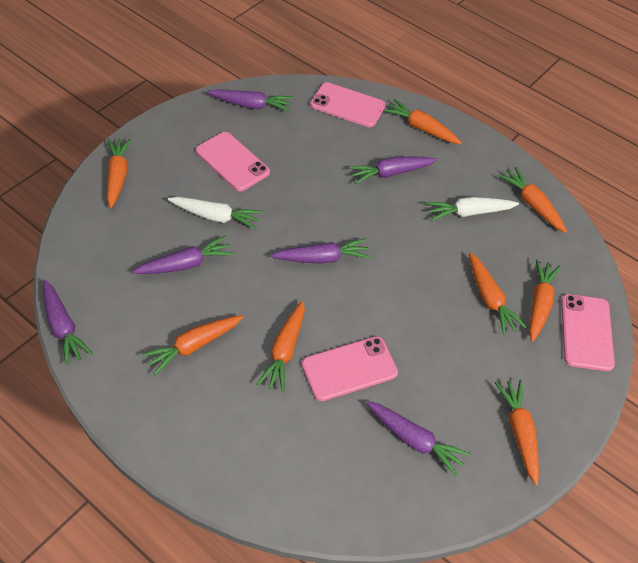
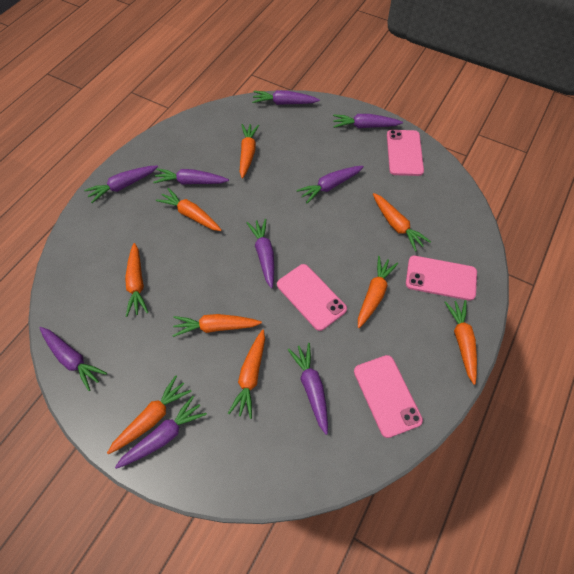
orange carrot: [107,138,131,208] [142,315,243,375] [257,301,305,392] [383,99,462,144] [469,252,527,335] [495,379,539,485] [498,167,567,233] [529,259,561,342] = 8 -> [107,375,192,454] [125,243,149,317] [156,188,222,231] [172,314,262,337] [228,329,265,419] [240,124,259,179] [358,256,398,328] [373,193,431,252] [445,300,477,385] = 9
purple carrot: [43,280,93,366] [132,236,234,274] [207,89,293,112] [271,238,371,264] [348,156,437,184] [366,401,470,476] = 6 -> [40,327,107,391] [84,165,158,203] [115,396,207,469] [153,168,229,185] [247,219,274,289] [252,90,320,105] [288,343,328,435] [296,166,364,203] [333,114,403,128] = 9
white carrot: [168,197,262,230] [426,197,519,221] = 2 -> none = 0

